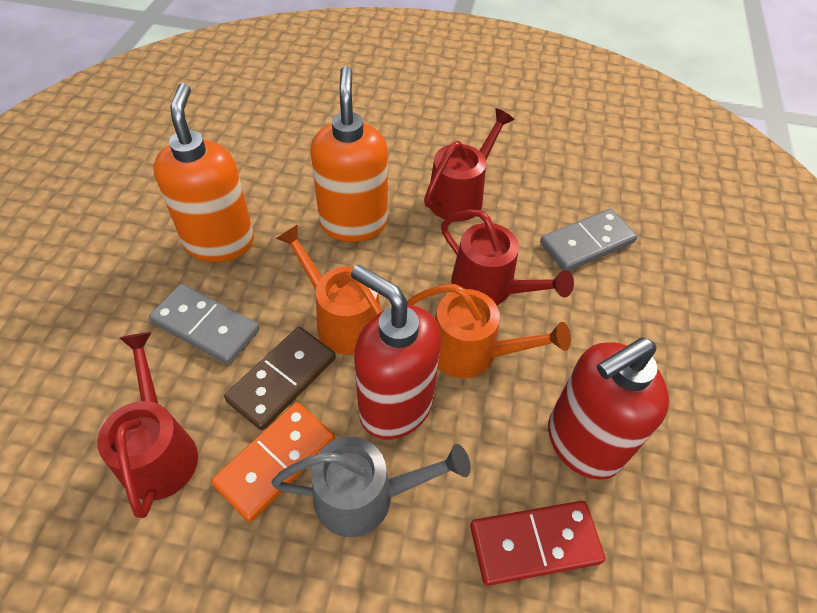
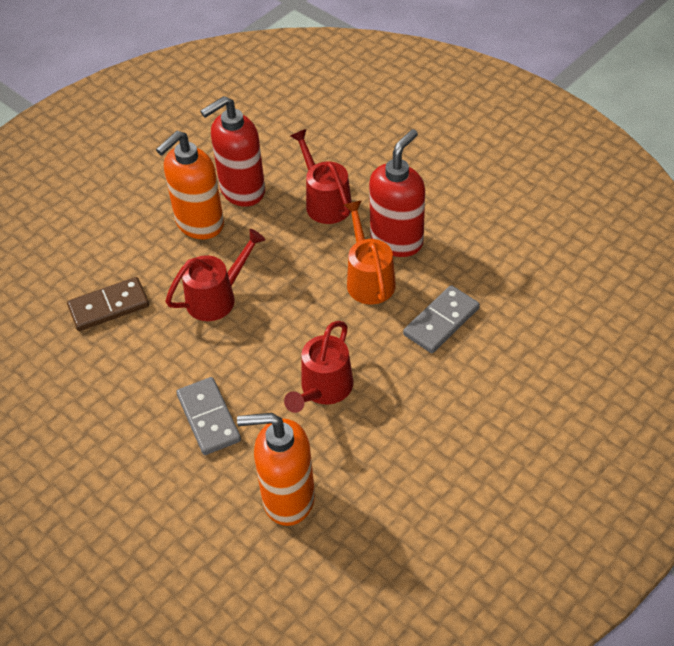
grey watering can: [271,437,471,537] = 1 -> none = 0
orange domino: [211,402,335,522] = 1 -> none = 0
orange watering can: [276,224,382,355] [407,284,571,378] = 2 -> [344,201,396,305] = 1
red domino: [470,501,605,586] = 1 -> none = 0

